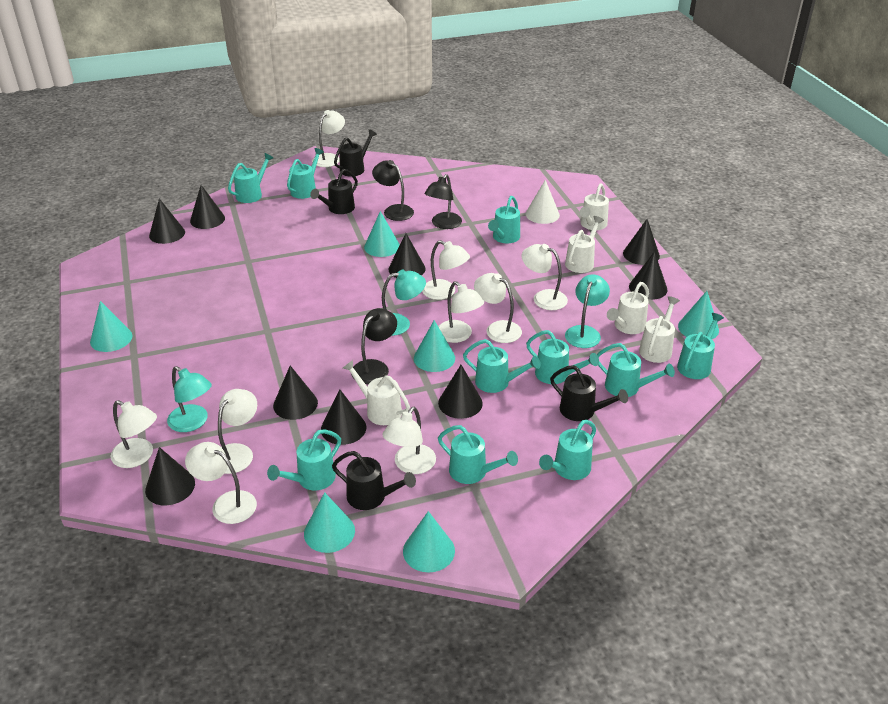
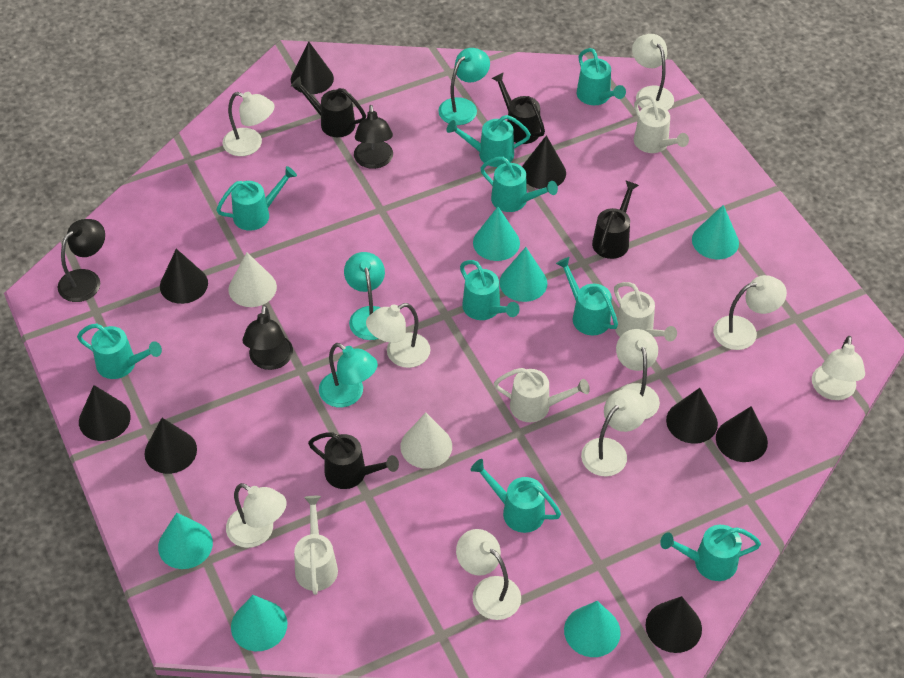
black cone: [145,447,195,505] [149,198,185,244] [190,185,225,229] [273,366,318,420] [321,390,366,445] [389,233,426,278] [438,365,483,419] [623,219,660,265] [629,251,668,300] = 9 -> [79,385,131,441] [145,418,197,474] [160,249,208,304] [291,41,334,94] [522,135,566,189] [645,596,702,653] [666,388,718,444] [716,406,768,462] = 8
turquoise watering can: [228,153,273,203] [267,429,341,490] [287,148,324,199] [438,425,518,484] [463,339,541,393] [488,196,520,243] [526,330,599,384] [539,420,596,480] [597,343,675,397] [677,313,724,379] = 10 -> [77,323,162,379] [216,166,297,231] [446,115,531,167] [460,260,520,320] [471,459,561,533] [480,157,558,212] [556,257,618,335] [577,48,626,105] [660,525,761,581] = 9
white cone: [526,180,560,224] = 1 -> [228,252,277,307] [400,413,452,469] = 2
white watering can: [343,360,410,425] [565,216,604,273] [579,183,609,230] [607,282,649,334] [639,296,680,363] = 5 -> [294,496,338,595] [494,368,590,422] [614,282,677,341] [634,95,689,153] = 4

